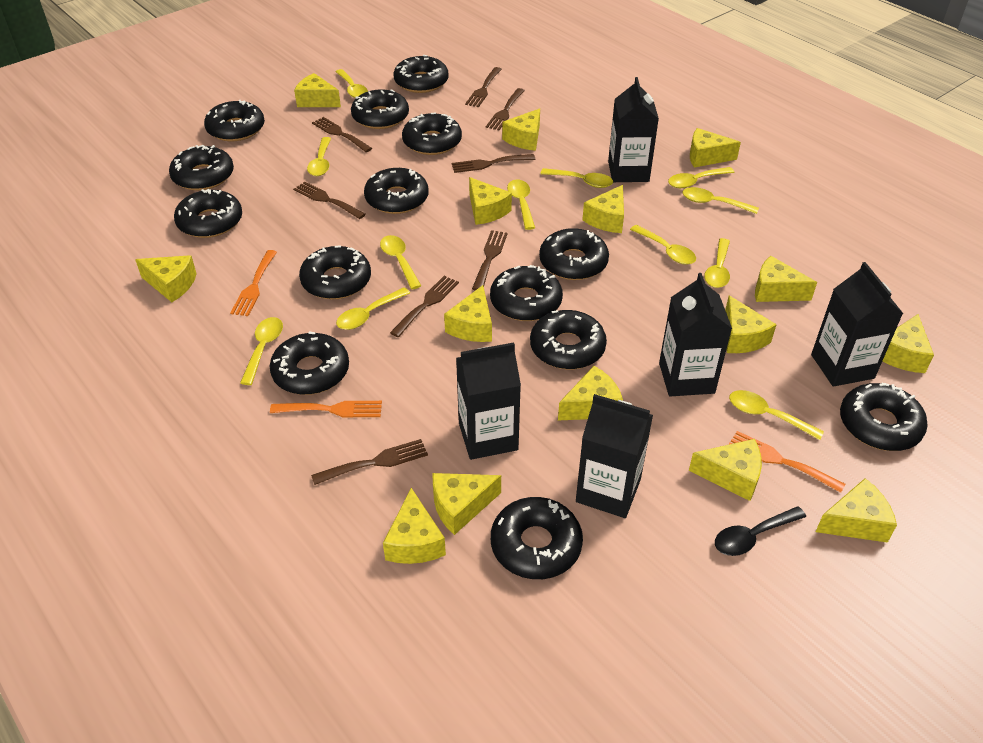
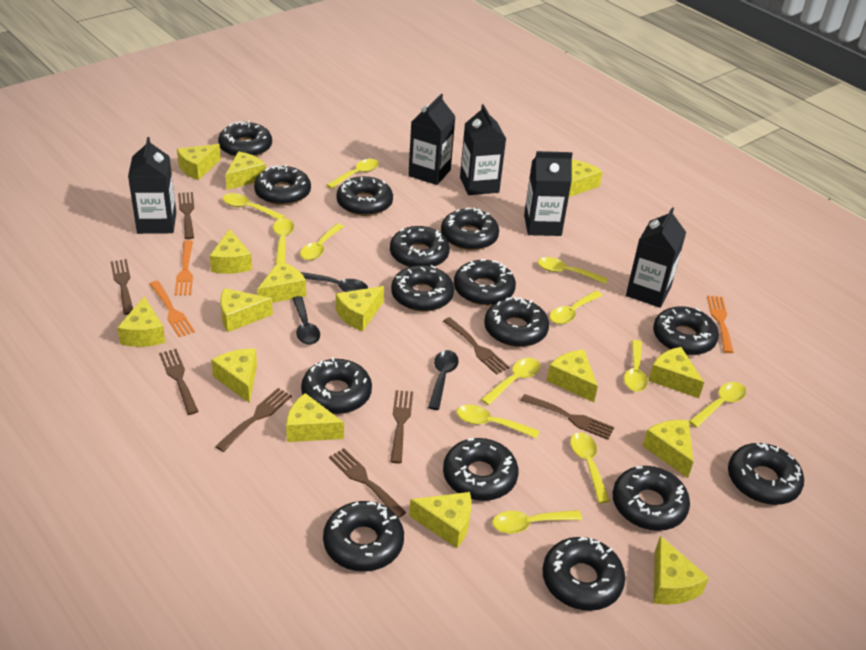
black donut: [169,145,234,191] [174,189,242,238] [204,100,265,141] [270,331,349,395] [299,245,371,299] [351,89,409,129] [364,168,428,214] [394,55,449,93] [402,112,462,155] [490,265,563,321] [491,497,583,579] [530,310,607,369] [539,228,609,280] [840,383,928,451] = 14 -> [218,121,272,157] [254,164,311,205] [301,357,372,414] [323,501,404,572] [337,176,393,216] [390,226,450,267] [391,265,454,312] [441,208,499,250] [443,438,518,501] [454,259,516,306] [484,297,549,347] [542,537,625,611] [613,466,690,531] [653,306,719,355] [728,443,804,505] = 15
black spoon: [715,506,806,556] = 1 -> [292,296,320,345] [300,272,368,292] [428,350,459,410] = 3

